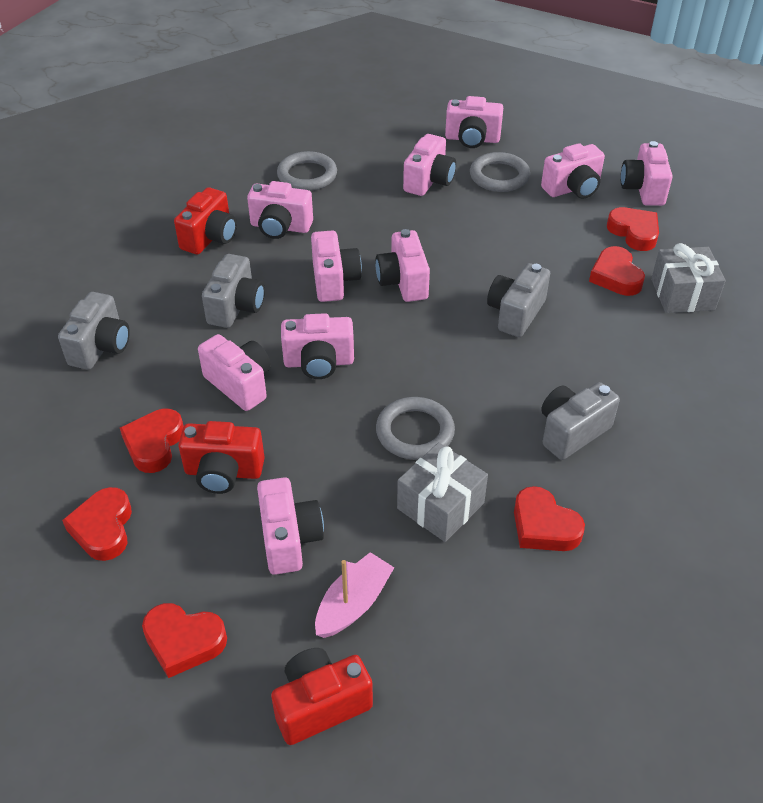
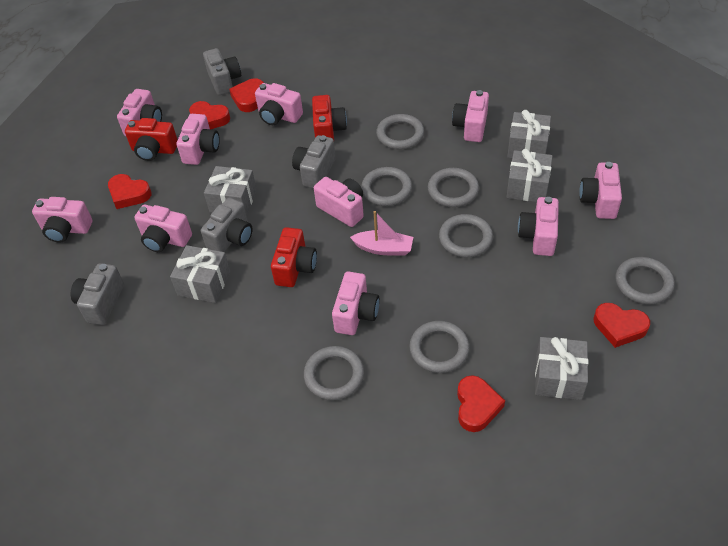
grey gift: [397,442,488,542] [651,243,726,313] = 2 -> [170,245,231,303] [204,166,257,214] [507,110,551,158] [507,149,553,202] [535,337,588,400] = 5
grey ring: [277,151,337,191] [376,397,455,460] [470,152,530,192] = 3 -> [304,346,364,400] [361,167,412,206] [376,114,424,149] [409,321,470,373] [428,168,479,207] [439,214,493,257] [615,257,675,304] = 7
red heart: [62,487,132,561] [120,409,183,473] [142,603,227,678] [514,486,585,551] [589,246,645,296] [607,207,659,251] = 6 -> [108,174,152,209] [189,101,230,129] [229,78,264,112] [457,375,505,432] [594,303,650,348] = 5

